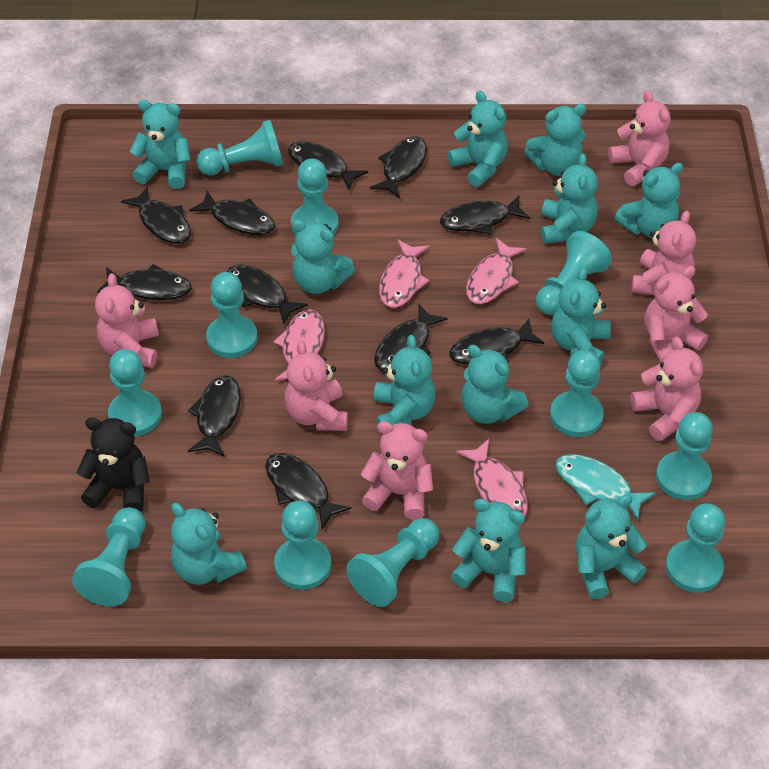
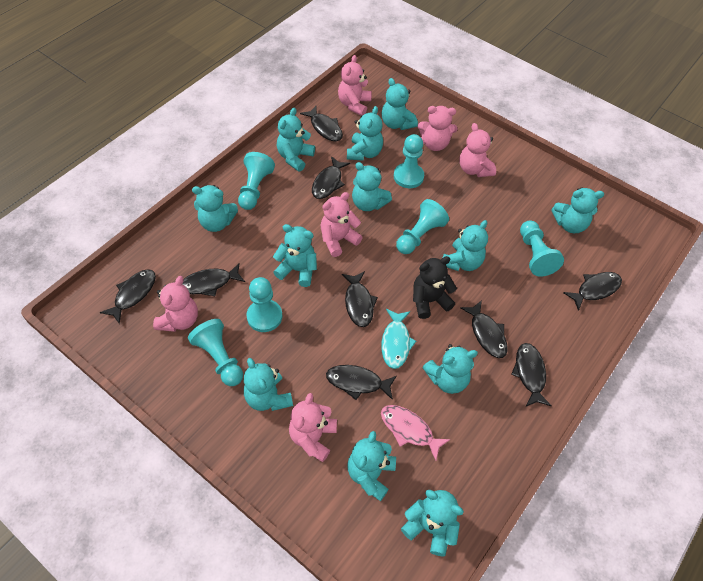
black fish: [97,264,192,300] [121,186,191,244] [188,375,241,457] [189,190,275,235] [227,264,308,324] [265,453,351,530] [288,141,368,190] [370,136,427,198] [374,303,448,371] [440,196,530,234] [449,319,544,365] = 11 -> [100,269,156,324] [182,263,245,296] [300,106,343,141] [312,156,350,199] [326,365,397,400] [342,271,378,327] [460,300,508,358] [511,343,552,407] [563,272,622,311] = 9
pink fish: [274,309,325,381] [379,240,430,308] [456,439,528,517] [466,238,527,304] = 4 -> [381,405,451,460] = 1
pink teddy bear: [95,273,159,368] [285,341,348,431] [361,421,433,520] [608,90,671,186] [631,211,696,295] [631,337,703,441] [644,266,708,363] = 7 -> [153,276,198,332] [289,393,337,462] [321,192,363,257] [338,55,372,115] [418,106,457,151] [459,123,496,177] = 6
turquoise pawn: [72,507,146,606] [108,349,162,436] [196,120,283,175] [206,272,257,358] [274,501,331,590] [291,159,339,236] [346,518,439,607] [536,231,612,315] [550,350,604,437] [656,412,713,500] [665,503,725,593] = 11 -> [188,319,243,386] [238,152,275,210] [246,277,282,332] [394,134,424,188] [396,199,449,254] [520,220,564,277] = 6

